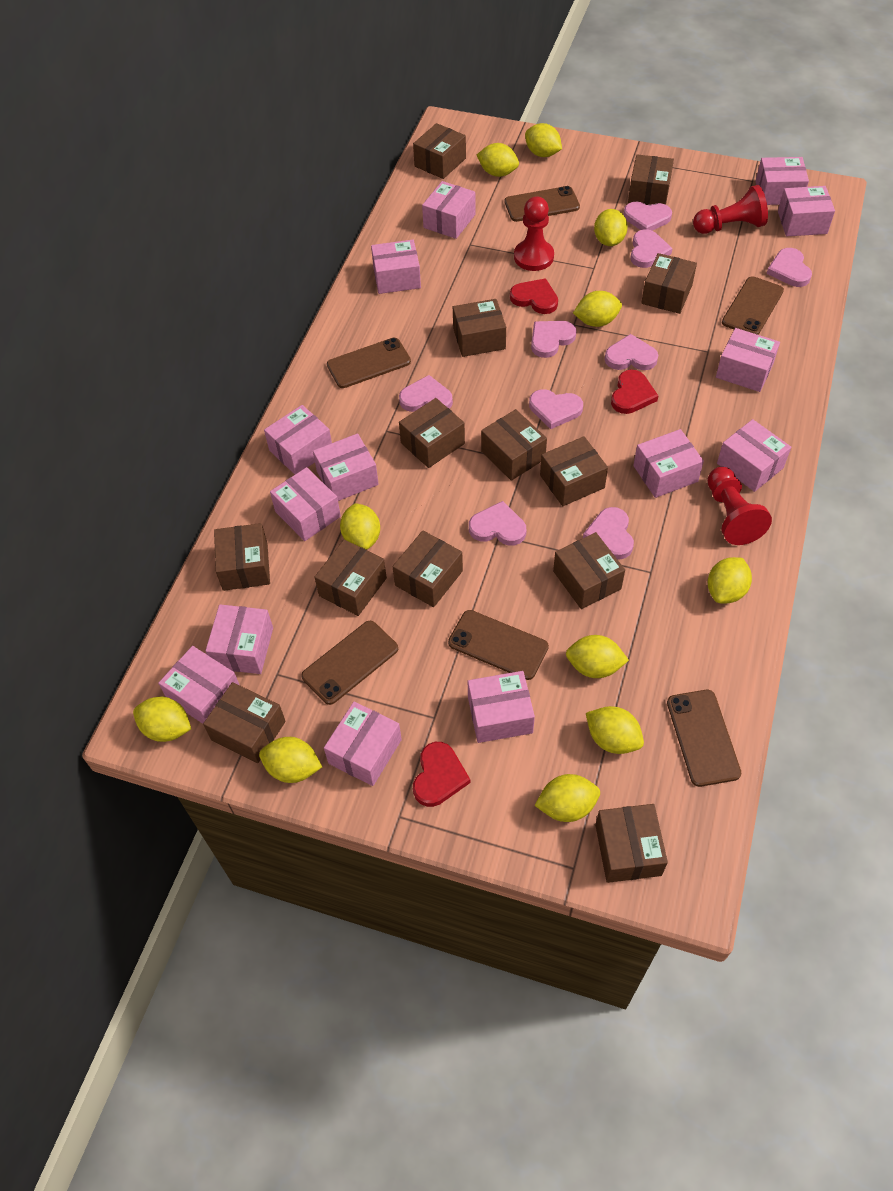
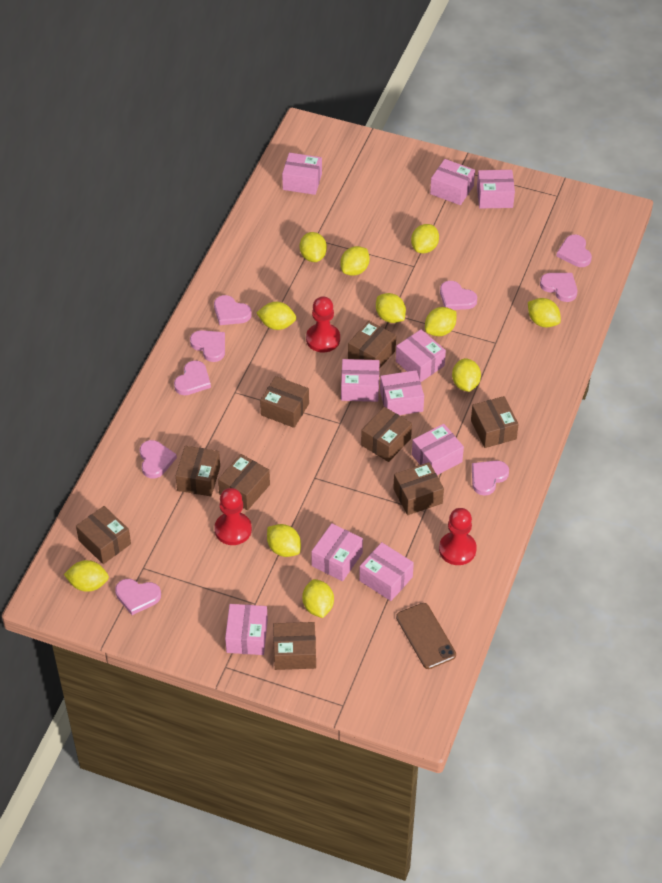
brown box: [203,682,286,763] [214,523,270,591] [314,539,387,616] [393,531,463,607] [399,398,465,468] [413,123,466,179] [453,299,506,357] [481,409,547,481] [540,436,608,506] [553,532,625,609] [595,804,668,883] [628,154,674,205] [641,253,697,314] = 13 -> [76,506,131,564] [176,446,220,496] [218,454,270,510] [260,376,309,428] [273,622,316,670] [348,321,396,369] [361,407,412,462] [393,462,444,515] [471,396,519,448] = 9
brown phone: [301,621,398,705] [327,338,411,388] [448,610,549,680] [505,186,580,222] [667,690,741,787] [722,276,784,335] = 6 -> [396,603,456,669] = 1
pink box: [158,646,239,724] [205,604,273,674] [264,405,332,474] [270,467,341,541] [313,433,379,501] [324,701,402,786] [371,240,421,294] [422,181,476,239] [468,671,535,743] [633,429,704,498] [716,328,780,392] [717,419,791,492] [756,157,809,205] [778,186,835,236] = 14 -> [225,604,268,655] [282,153,322,195] [311,523,363,581] [341,359,380,402] [359,542,414,601] [380,370,424,415] [396,330,446,382] [412,424,464,475] [430,159,475,205] [477,170,515,208] = 10
red heart: [413,742,470,807] [510,278,558,314] [611,370,658,414] = 3 -> none = 0

